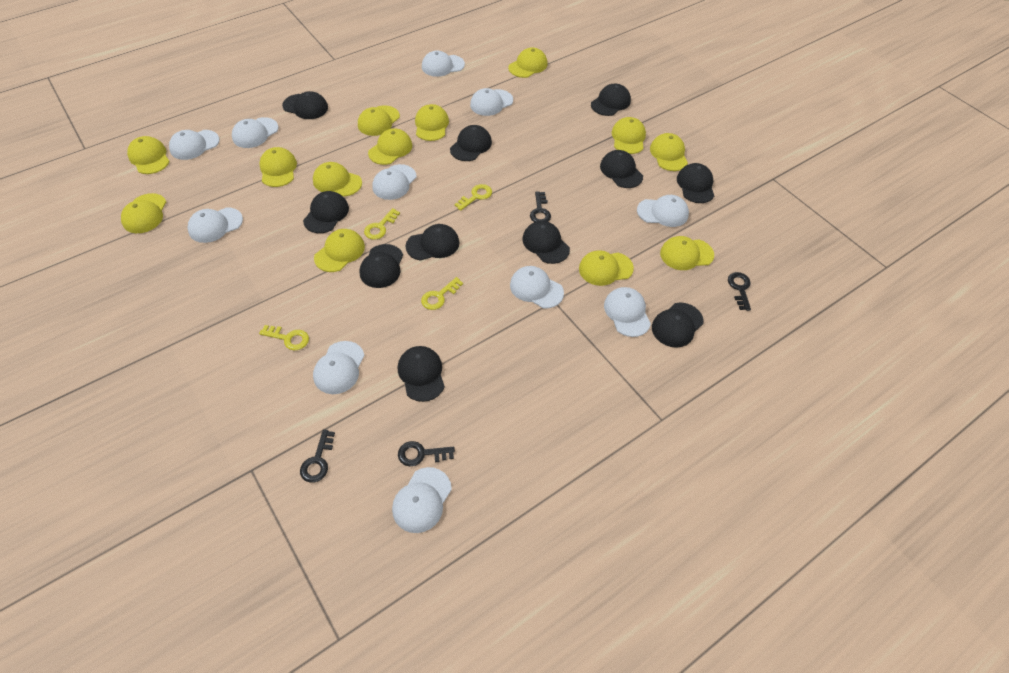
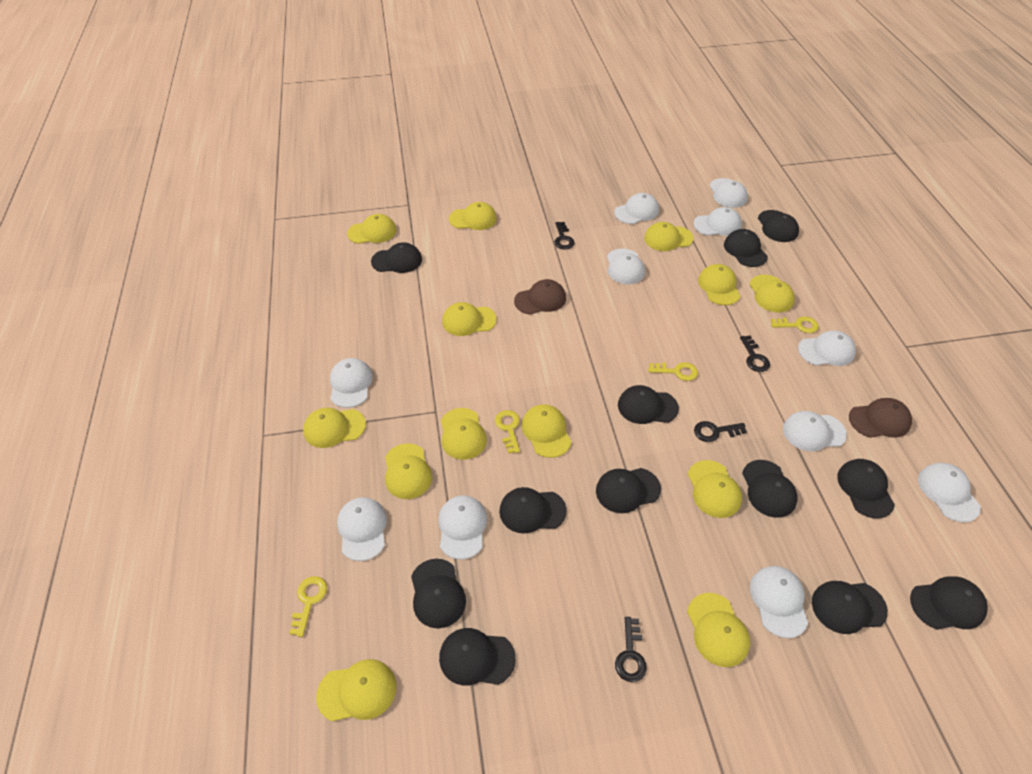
black cap: [282,91,328,119] [303,191,349,233] [360,244,403,288] [398,346,445,402] [406,224,460,261] [450,125,492,161] [522,221,570,264] [591,84,631,116] [600,150,643,188] [652,303,704,348] [677,163,714,203] = 11 -> [371,242,422,273] [411,559,466,628] [439,628,516,686] [499,487,567,534] [596,468,661,513] [618,385,679,424] [724,229,768,267] [742,460,798,518] [758,210,799,242] [812,581,888,634] [837,459,895,519] [910,576,988,630] = 12
brown cap: none = 0 -> [514,279,566,315] [849,398,912,438] = 2

